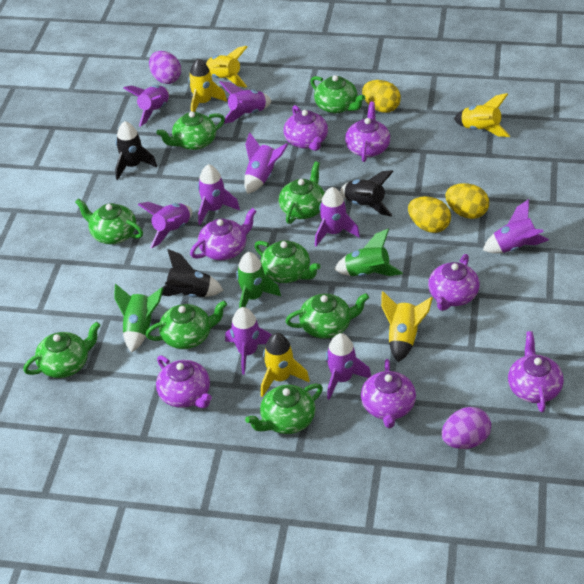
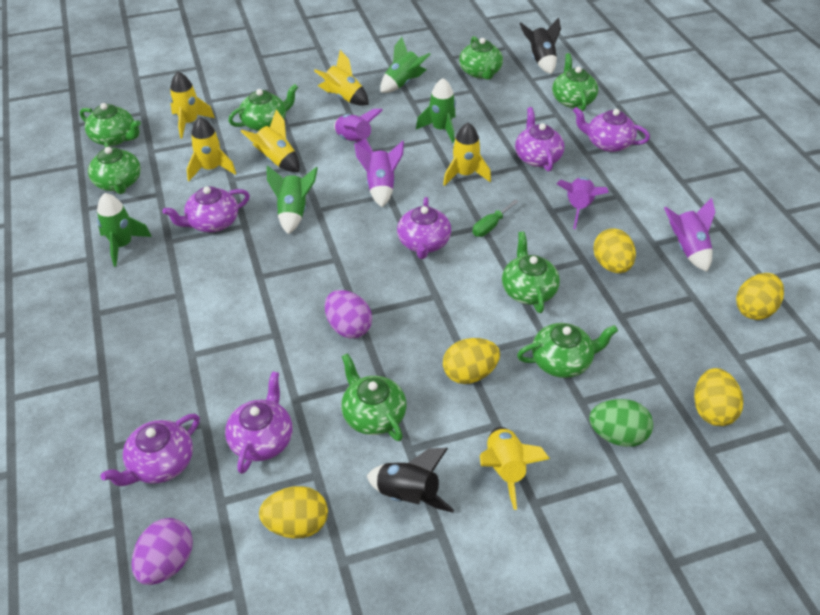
black rocket: [115,121,157,180] [162,249,223,298] [340,170,394,217] = 3 -> [367,448,454,513] [519,18,561,74] = 2
green egg: none = 0 -> [589,399,653,447] = 1
green rocket: [114,284,163,353] [236,252,281,308] [334,229,403,277] = 3 -> [97,193,152,267] [267,165,318,234] [381,37,431,93] [416,78,456,143] = 4
green screwdriver: none = 0 -> [472,200,519,237] = 1
green teapot: [23,322,101,378] [75,198,143,244] [146,301,227,349] [157,111,225,150] [245,384,323,434] [254,240,321,283] [279,162,325,224] [286,293,369,339] [310,75,365,113] = 9 -> [80,103,141,146] [88,142,141,194] [228,84,298,131] [341,353,406,441] [459,36,503,80] [502,232,560,313] [517,323,618,378] [552,53,598,111] = 8
purple rocket: [123,85,169,127] [138,202,192,248] [198,164,240,225] [219,81,272,124] [225,307,272,375] [244,132,288,194] [315,187,360,246] [326,333,371,400] [483,199,549,253] = 9 -> [334,109,383,154] [354,141,404,207] [556,177,609,229] [664,197,715,272] = 4
purple teapot: [156,356,212,408] [190,208,257,260] [284,105,328,151] [345,102,390,162] [361,359,416,428] [428,254,480,311] [508,331,564,412] = 7 -> [101,414,200,486] [163,186,250,232] [225,371,293,474] [397,197,451,259] [515,107,564,171] [573,107,650,152] = 6
yellow egg: [362,80,401,113] [408,196,451,233] [445,183,489,219] = 3 -> [259,486,328,539] [443,338,500,384] [593,228,636,273] [694,368,743,426] [736,273,784,320] = 5
yellow rocket: [188,58,227,112] [205,46,247,87] [261,333,310,397] [381,291,432,362] [454,93,510,137] = 5 -> [170,72,215,138] [187,117,236,181] [241,109,300,172] [314,50,369,106] [443,123,491,186] [480,427,550,510] = 6

